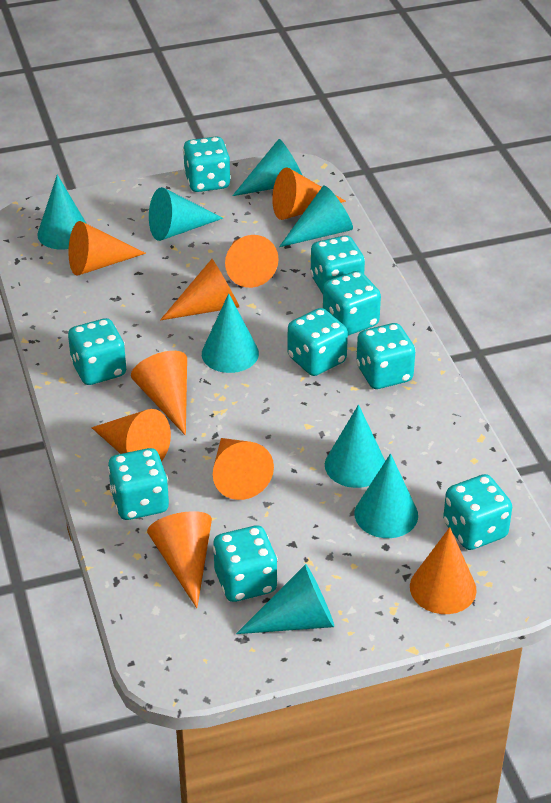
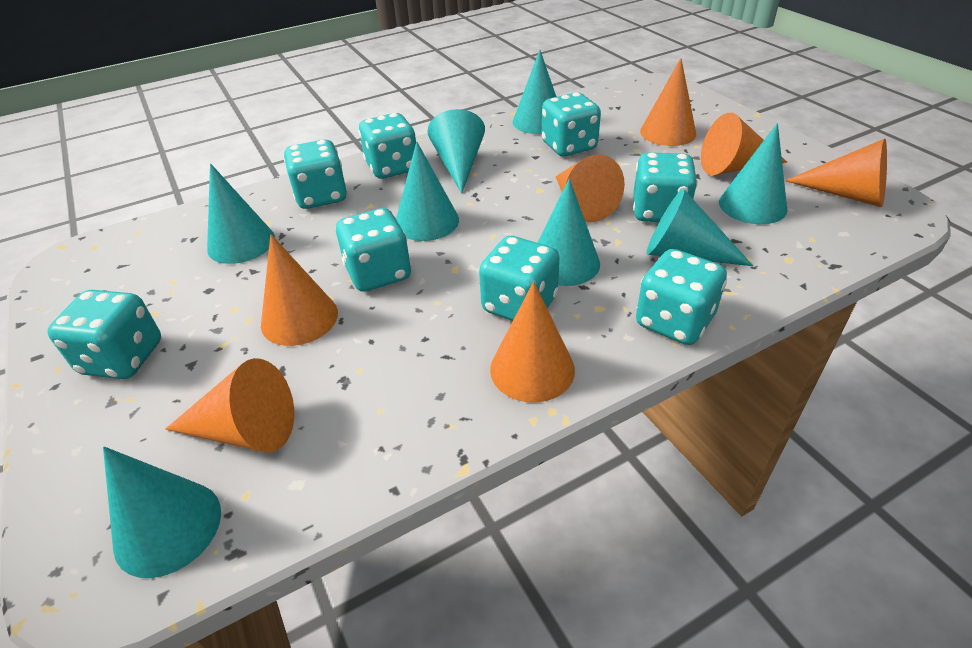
orange cone: [68,221,146,276] [91,409,171,462] [131,351,187,436] [147,511,212,608] [160,259,240,320] [213,438,274,500] [225,235,279,288] [272,168,346,220] [410,527,477,614] = 9 -> [165,358,294,453] [261,234,338,346] [490,282,575,403] [556,155,625,222] [640,58,696,146] [701,113,787,175] [785,139,887,207] = 7
turquoise dice: [68,318,127,385] [108,448,169,520] [183,137,231,192] [213,525,278,602] [287,308,348,376] [310,235,365,294] [323,271,381,335] [356,323,415,389] [443,474,512,550] = 9 -> [47,290,161,379] [284,140,347,209] [336,208,411,292] [358,113,416,179] [479,236,560,321] [542,93,601,156] [633,152,698,222] [636,249,727,345] = 8

